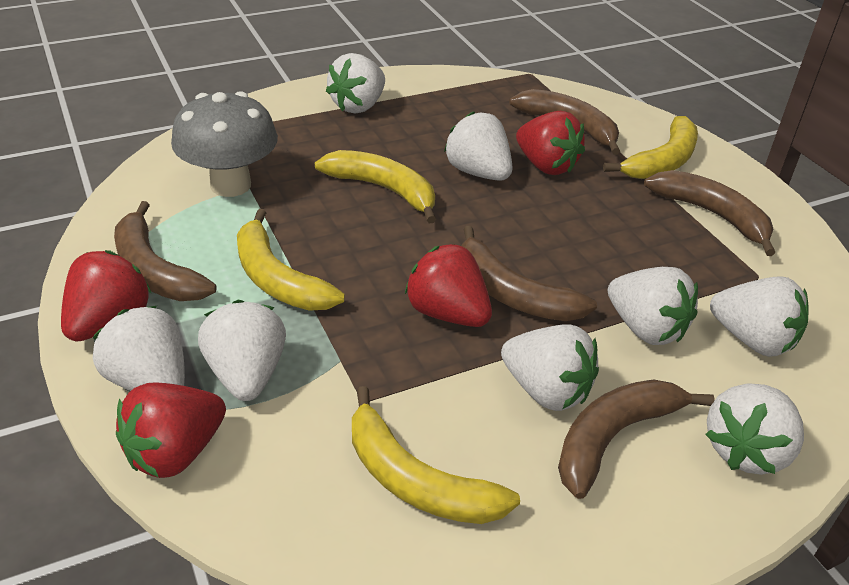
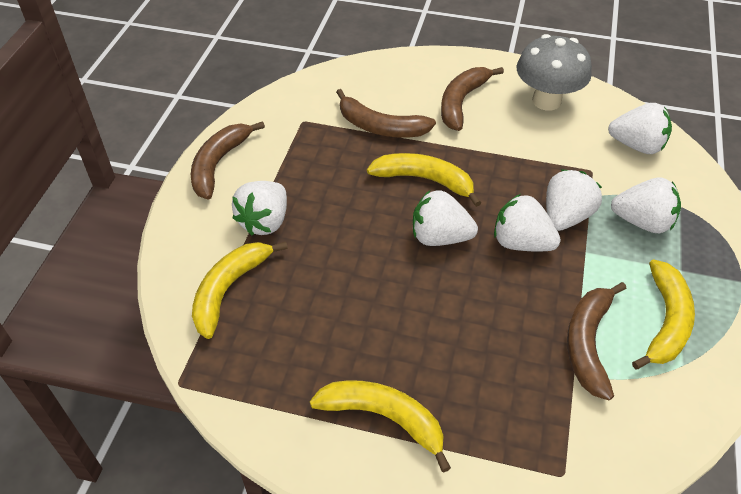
brown banana: [114,201,217,301] [461,226,597,321] [509,89,620,155] [558,379,715,499] [644,170,775,256] = 5 -> [191,121,265,200] [336,89,436,137] [441,67,504,131] [567,282,626,400] = 4
red strawberry: [61,250,151,341] [116,382,226,478] [405,244,492,327] [516,111,585,175] = 4 -> none = 0
white strawberry: [93,306,185,391] [198,300,286,401] [326,53,385,114] [444,111,512,181] [501,324,599,411] [608,267,698,345] [705,383,804,475] [710,276,809,357] = 8 -> [232,181,287,236] [413,190,478,246] [494,194,561,251] [546,170,602,231] [608,103,672,154] [611,178,681,233] = 6

